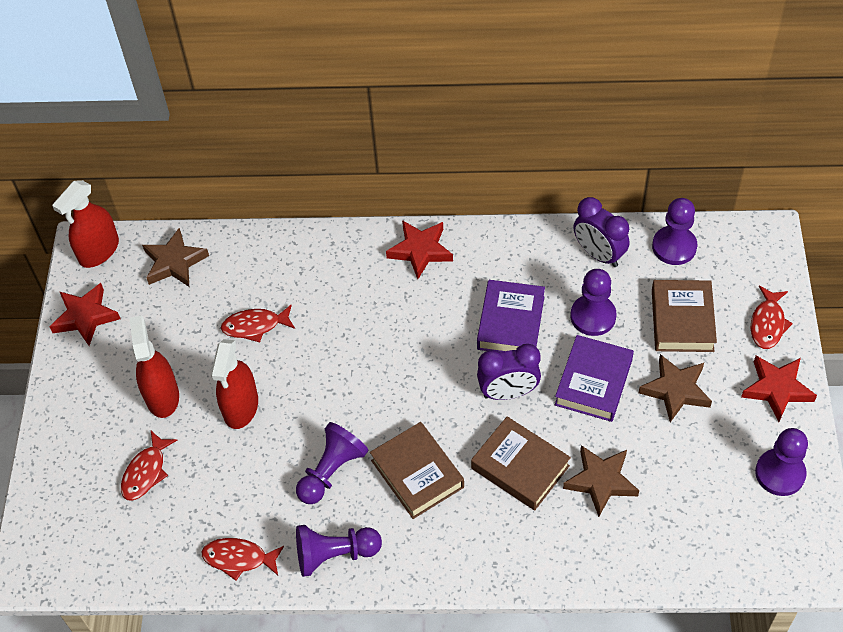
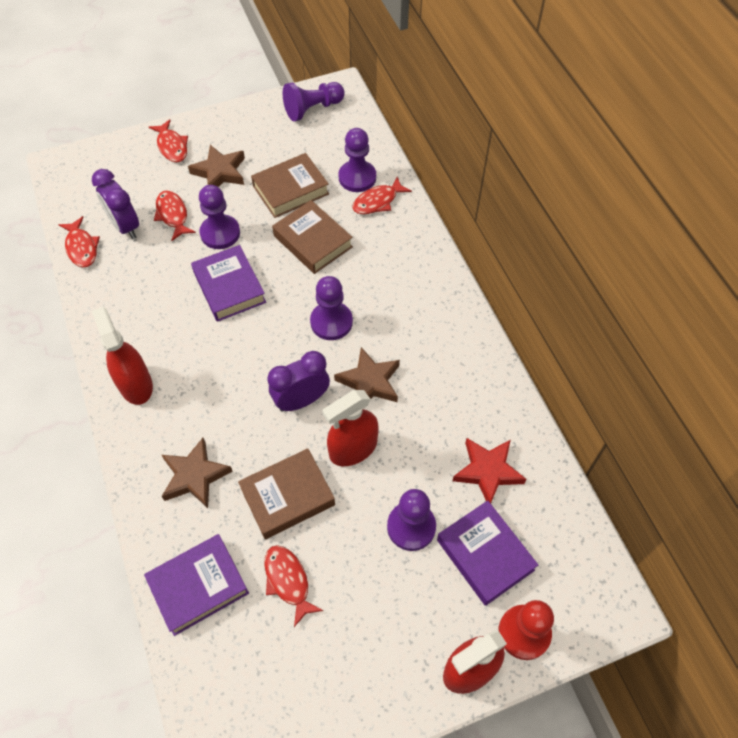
purple book: [477,280,545,353] [555,335,634,422] = 2 -> [144,534,249,636] [191,245,266,322] [437,501,538,606] = 3
red fish: [121,431,177,501] [202,538,284,581] [221,304,295,342] [751,286,793,349] = 4 -> [59,216,100,268] [149,119,188,162] [154,190,196,241] [264,545,323,627] [352,177,412,214] = 5
red pawn: none = 0 -> [498,600,554,660] = 1
red star: [50,283,121,346] [386,220,453,279] [741,356,817,422] = 3 -> [452,438,527,503] = 1

